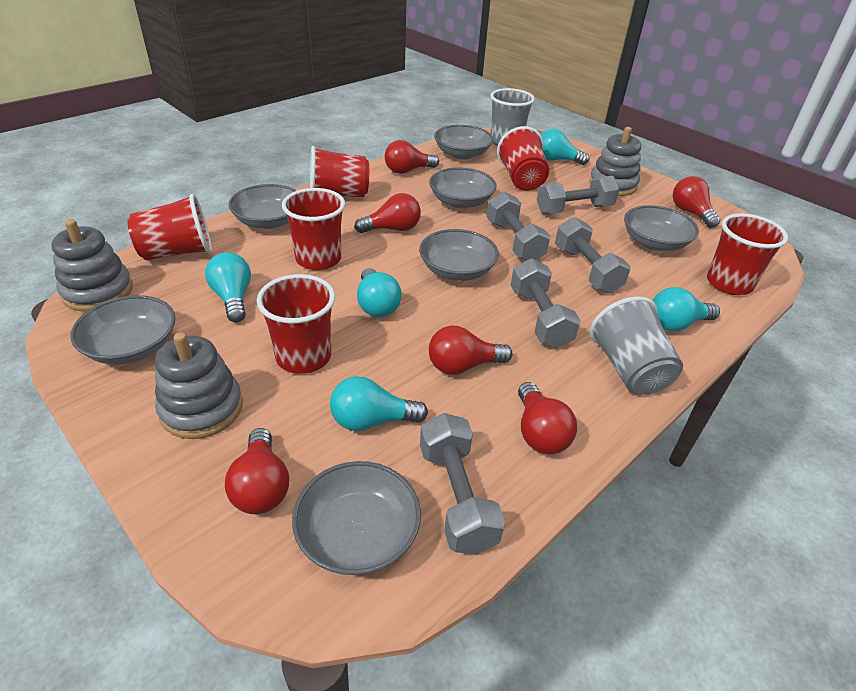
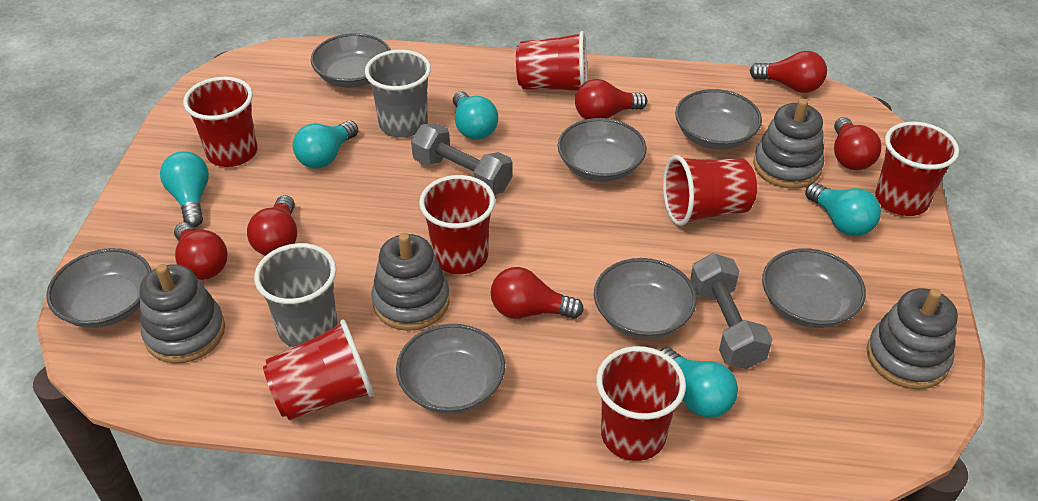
grey dumbbell: [420,413,505,554] [487,191,550,261] [511,259,581,348] [537,176,619,214] [555,217,631,293] = 5 -> [411,123,513,194] [690,253,773,369] = 2
grey stacking toy: [51,219,133,312] [155,332,243,439] [589,127,641,196] = 3 -> [140,264,225,364] [371,233,450,331] [753,99,824,189] [867,288,958,389] = 4
red cup: [127,194,212,260] [257,274,335,374] [282,188,345,270] [310,146,369,197] [497,126,549,191] [707,213,788,295] = 6 -> [183,77,258,167] [263,319,374,420] [419,175,495,274] [516,31,587,91] [596,346,686,461] [663,155,757,226] [875,122,959,216] = 7

